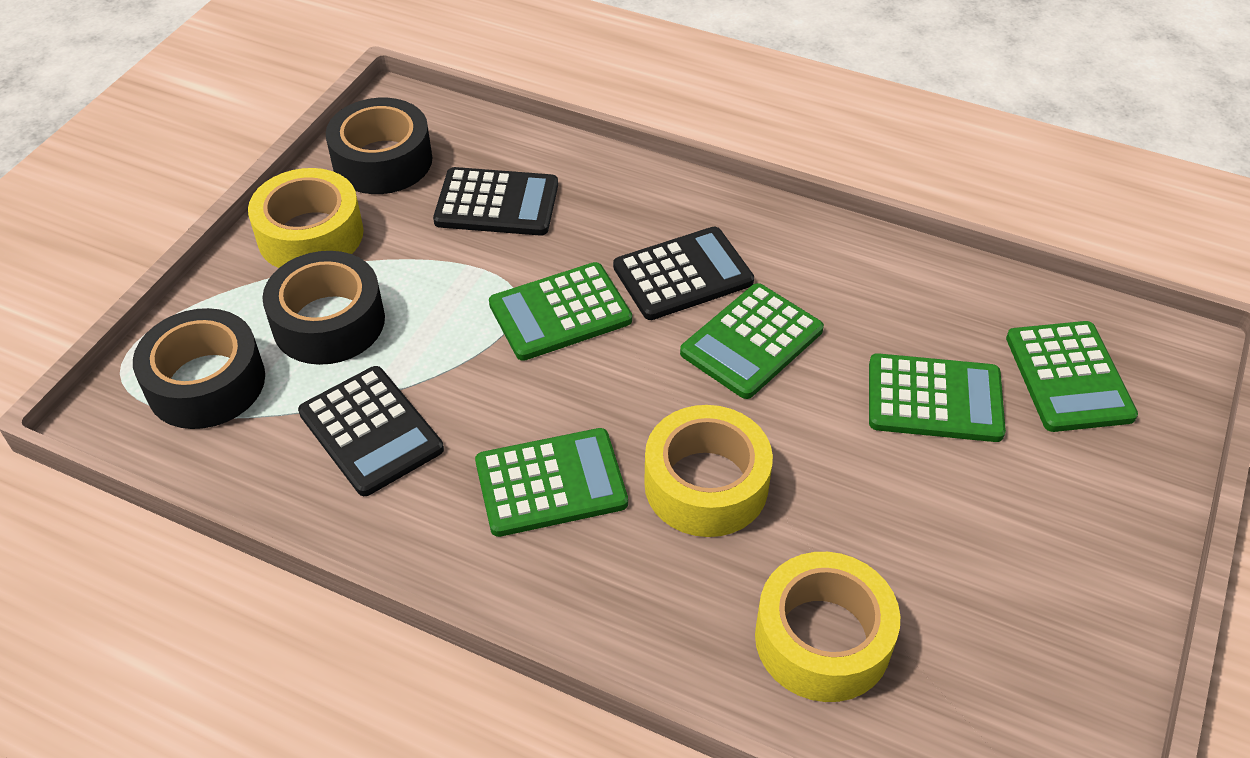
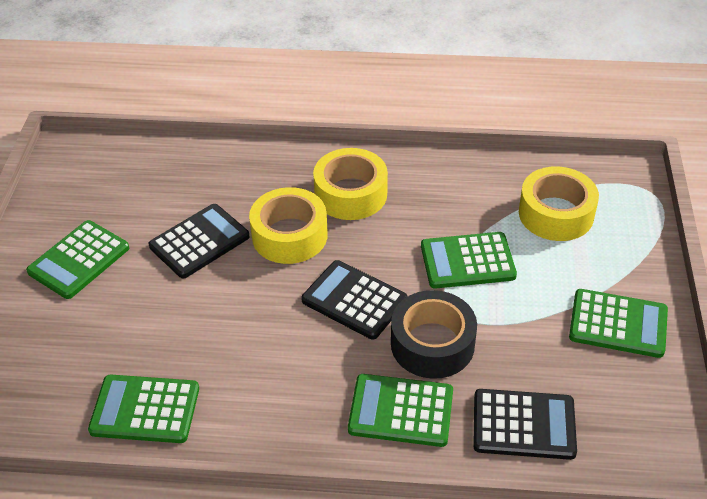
black tape: [133,308,265,429] [262,251,385,365] [326,98,432,194] = 3 -> [391,290,477,379] = 1

